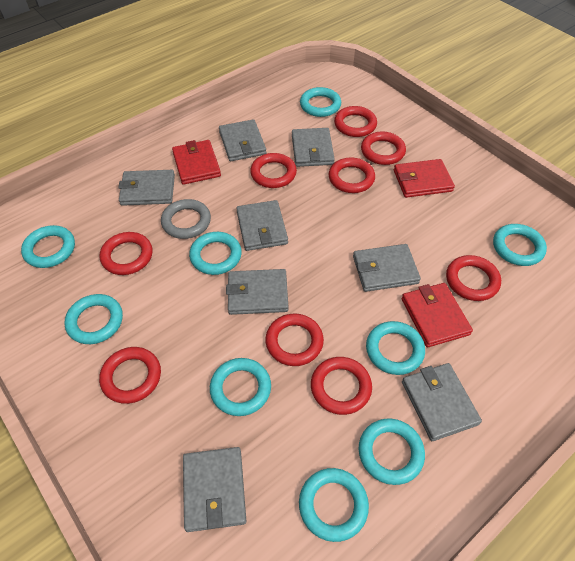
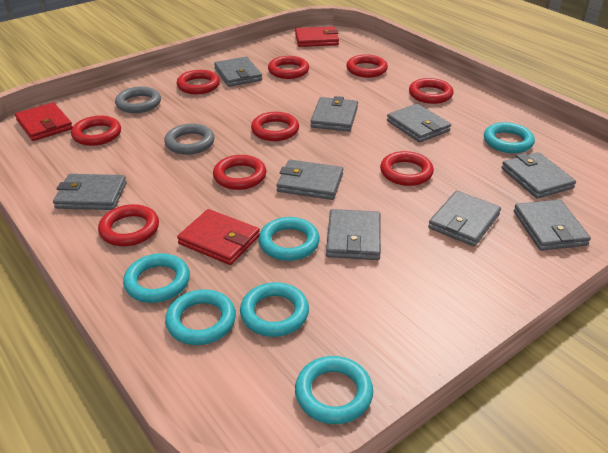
grey ring: [161,199,211,239] = 1 -> [115,87,161,113] [165,124,215,155] = 2
grey wallet: [118,170,175,206] [183,447,246,532] [219,119,266,161] [226,269,288,315] [236,200,288,251] [292,128,335,167] [353,244,421,292] [402,363,482,441] = 8 -> [53,174,127,210] [214,56,262,87] [277,160,343,200] [310,96,358,132] [326,209,381,260] [387,104,451,142] [428,191,501,247] [501,152,576,199] [514,199,591,251] = 9
turquoise ring: [21,225,75,268] [64,294,123,344] [189,232,242,275] [210,358,271,416] [299,468,369,542] [300,87,341,117] [359,418,425,485] [366,321,425,375] [493,224,547,266] = 9 -> [123,253,190,303] [165,289,236,345] [240,282,309,337] [259,217,320,261] [295,356,373,424] [484,122,535,153] = 6

